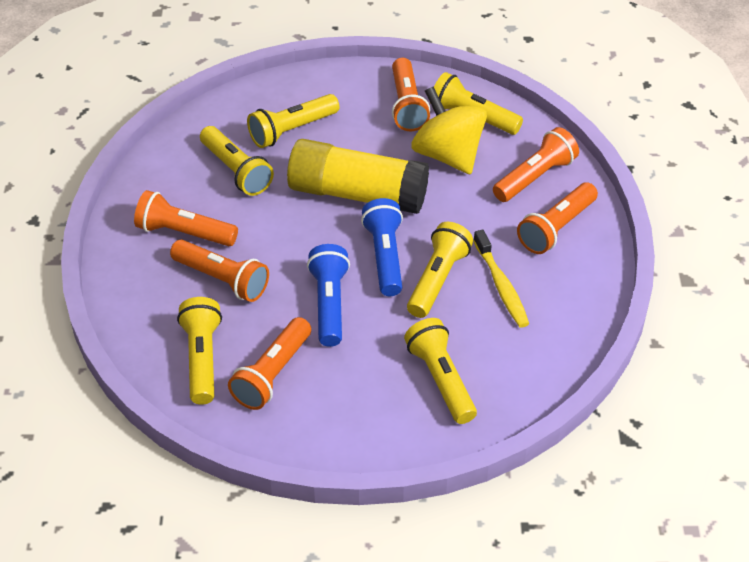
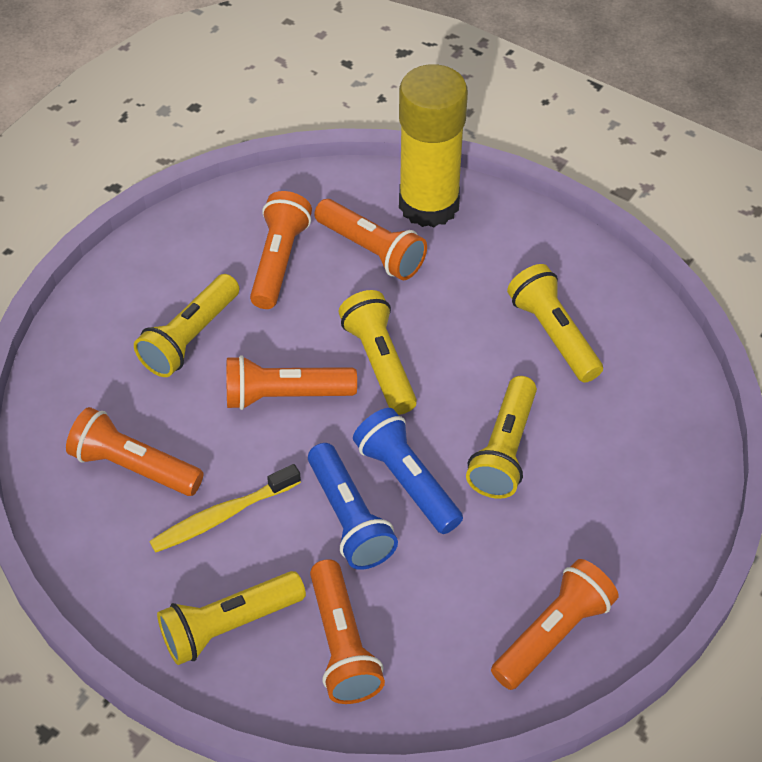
yellow flashlight: [177,297,222,405] [200,126,274,196] [247,94,339,148] [404,318,477,424] [407,222,473,318] [430,72,523,135] = 6 -> [134,274,240,377] [157,571,306,665] [338,290,417,415] [466,376,537,499] [507,264,603,383] = 5
yellow spinning top: [411,86,487,175] = 1 -> none = 0

